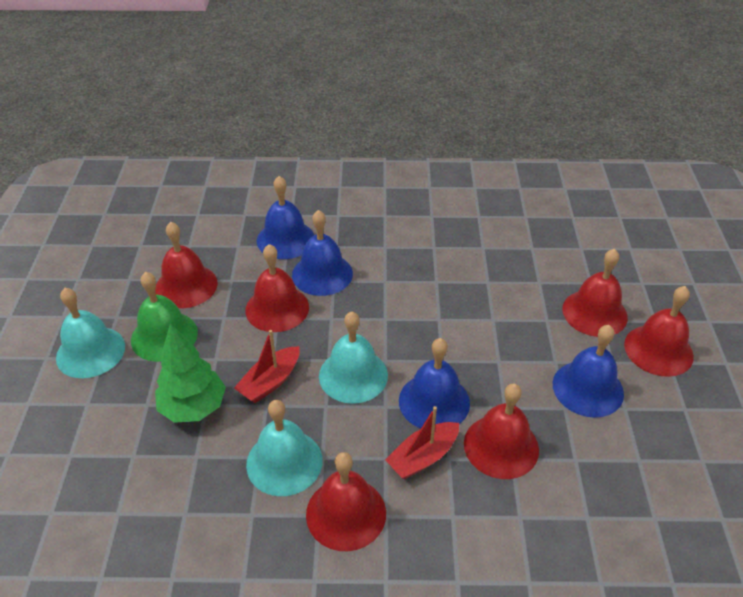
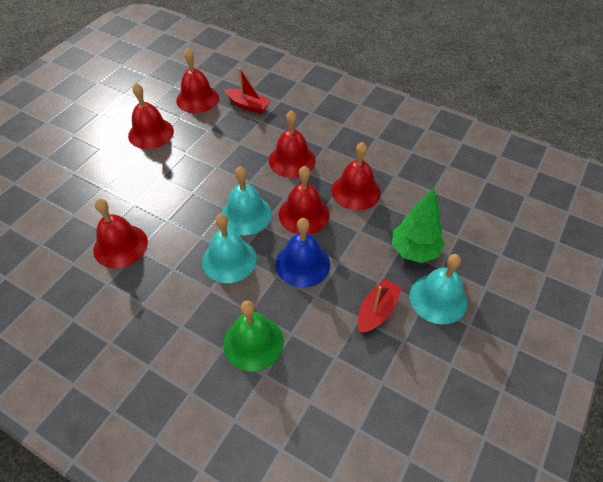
blue bell: [257,176,314,259] [292,210,353,296] [399,338,470,428] [553,325,624,418] = 4 -> [276,218,330,288] = 1

